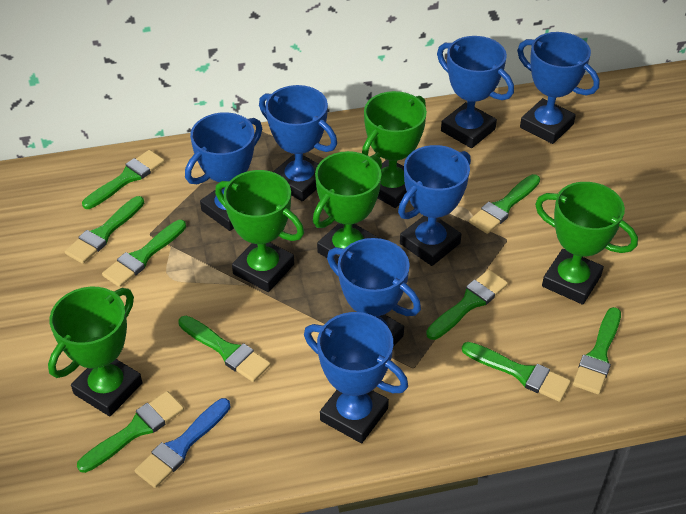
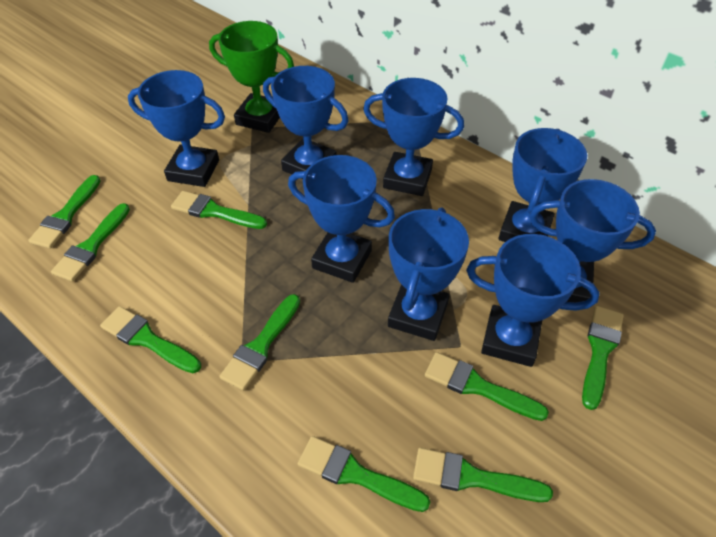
blue brush: [135,398,231,488] = 1 -> none = 0
blue trophy: [185,112,262,231] [259,85,337,201] [304,312,408,443] [327,238,421,347] [398,145,471,266] [437,36,514,148] [517,32,599,144] = 7 -> [128,70,225,187] [263,66,348,179] [288,155,395,283] [363,78,464,196] [388,207,469,341] [466,234,600,367] [498,128,587,242] [529,179,656,302] = 8
green trophy: [48,287,142,416] [215,170,304,292] [313,151,382,265] [362,91,427,208] [535,182,638,305] = 5 -> [209,21,294,133] = 1

